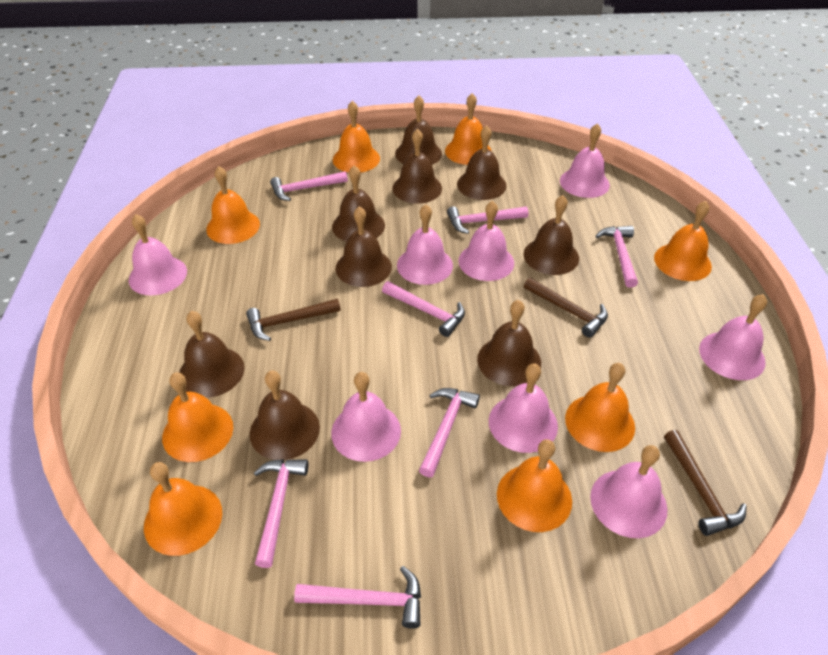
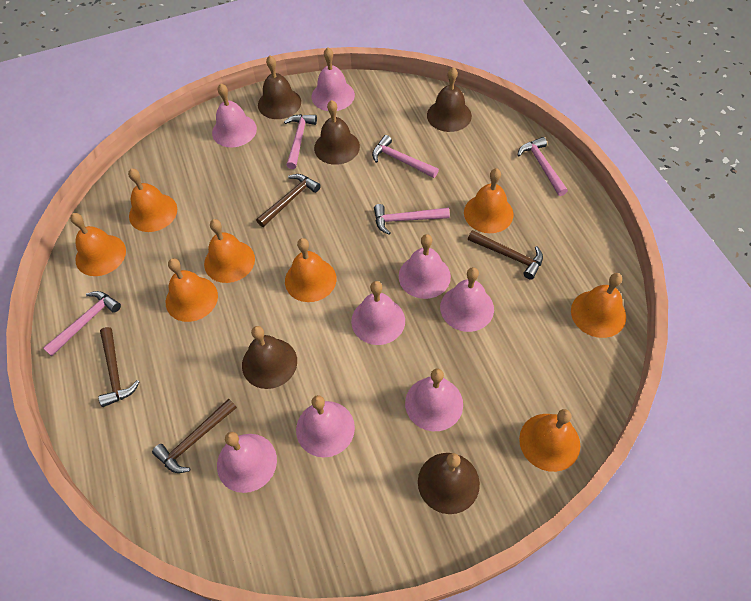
brown bell: [179,311,244,398] [250,371,320,460] [332,166,385,242] [336,206,392,287] [392,129,442,204] [395,96,442,165] [457,125,507,200] [477,300,541,386] [523,195,579,275] = 9 -> [242,326,297,389] [258,56,301,119] [314,100,360,165] [418,453,480,514] [427,67,472,132] = 5
brown hammer: [246,299,341,341] [524,277,608,338] [664,430,747,536] = 3 -> [99,327,139,407] [152,399,237,473] [256,174,321,227] [468,230,543,280] = 4
pink hammer: [254,459,308,568] [270,171,348,201] [294,566,421,629] [382,281,465,337] [419,388,480,477] [447,206,528,234] [596,226,638,288] = 7 -> [43,291,121,356] [284,114,317,169] [372,135,439,178] [374,204,450,235] [518,137,568,196] = 5

